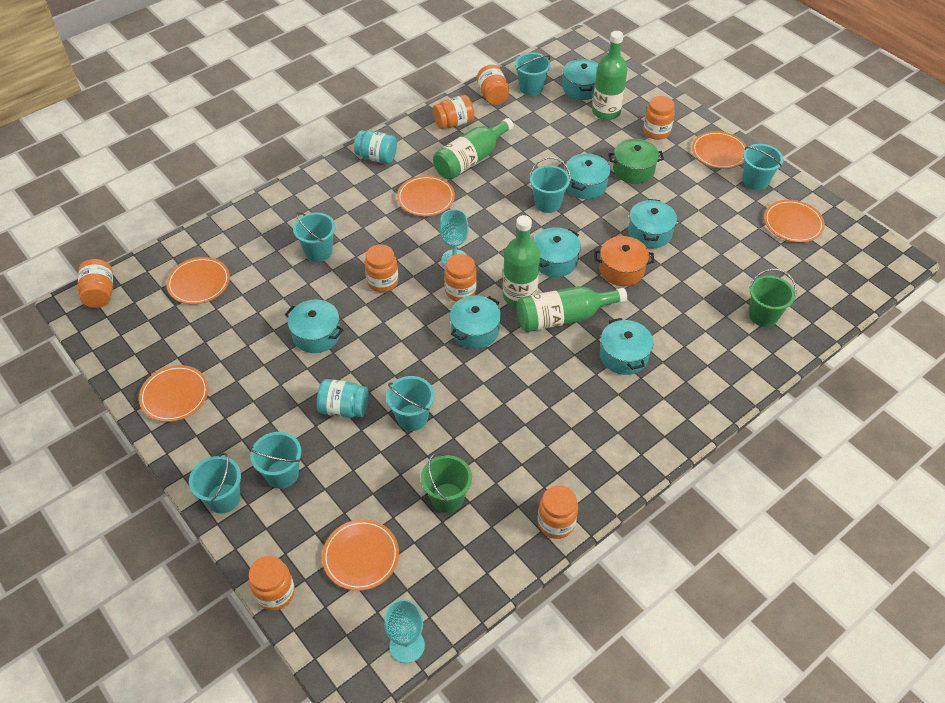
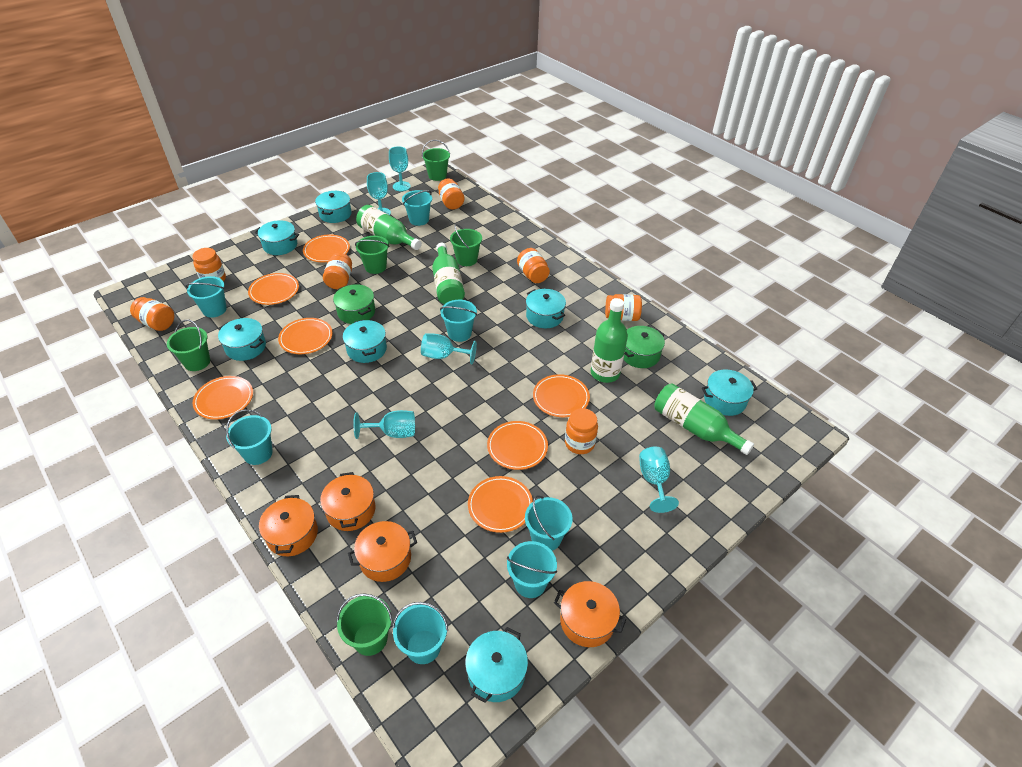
green bucket: [421,453,472,513] [749,268,797,327] = 2 -> [167,320,210,371] [337,594,393,656] [355,236,389,274] [422,140,450,181] [450,224,482,266] = 5
green pot: [609,139,664,184] = 1 -> [333,284,375,324] [623,326,665,368] = 2
orange jar: [78,259,113,308] [249,556,295,611] [365,244,398,292] [433,95,474,129] [444,254,477,302] [477,65,509,105] [538,485,578,539] [643,96,675,140] = 8 -> [130,297,174,331] [192,248,226,281] [323,253,352,289] [438,178,464,210] [517,248,550,283] [565,408,598,454] [605,294,642,321] = 7
orange plate: [139,365,208,422] [166,257,230,304] [322,519,399,591] [397,175,455,216] [692,131,747,169] [764,200,825,243] = 6 -> [193,376,253,420] [248,273,299,305] [278,318,333,354] [303,234,350,262] [468,476,533,533] [487,421,548,470] [533,374,590,417] = 7
orange pot: [594,236,654,286] = 1 -> [259,495,318,556] [320,472,376,531] [348,521,417,582] [554,581,626,647] = 4
turquoise goblet: [384,599,425,663] [440,209,469,267] = 2 -> [353,410,415,439] [367,172,391,215] [389,146,411,191] [421,333,477,364] [639,447,679,513] = 5
turquoise jar: [317,379,369,418] [354,130,397,164] = 2 -> none = 0

